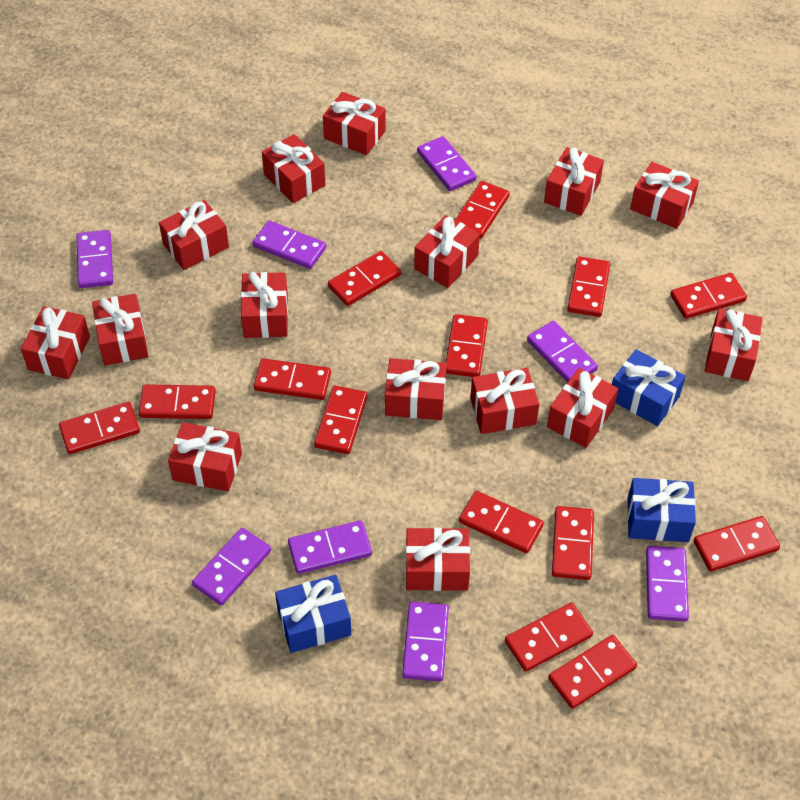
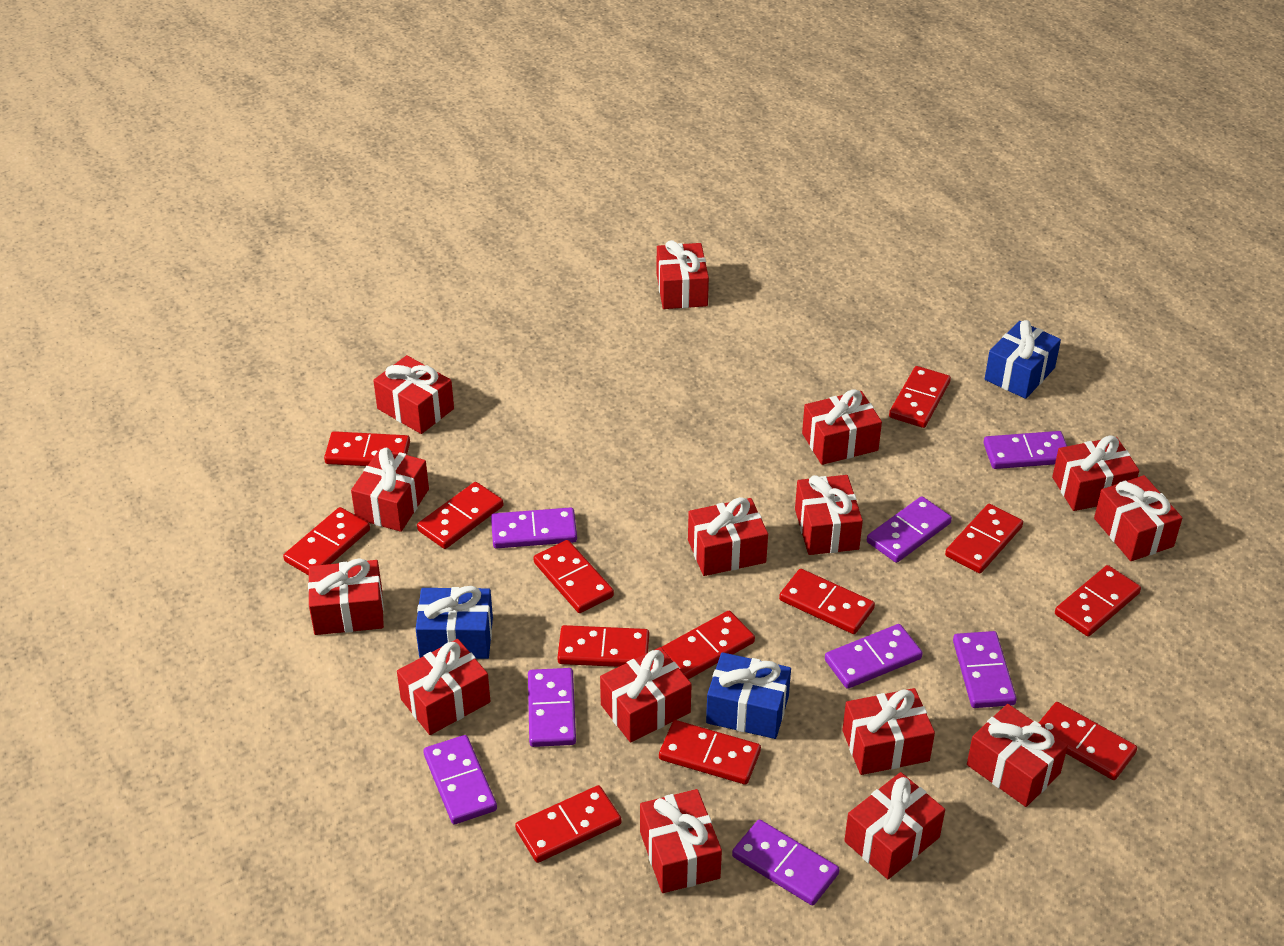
red domino: [59,402,140,454] [139,384,215,419] [254,358,331,400] [314,386,367,454] [328,251,401,306] [446,314,488,377] [455,181,510,238] [459,491,544,553] [505,602,593,672] [548,635,637,709] [552,506,594,580] [567,256,610,317] [670,273,747,319] [694,516,780,572] = 14 -> [283,507,370,575] [324,431,410,466] [417,482,504,549] [515,785,622,863] [533,540,614,613] [557,625,649,667] [659,720,761,785] [662,611,755,679] [779,569,875,634] [889,366,951,428] [945,504,1023,574] [1039,702,1137,780] [1055,565,1141,636] = 13

